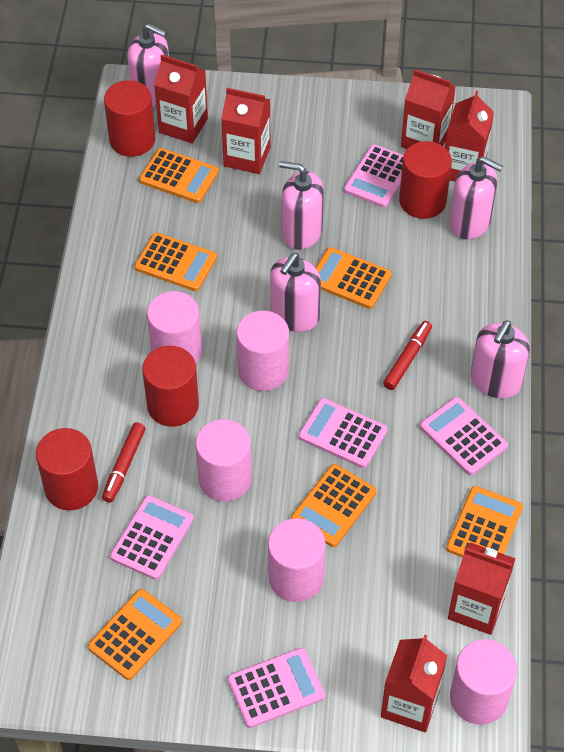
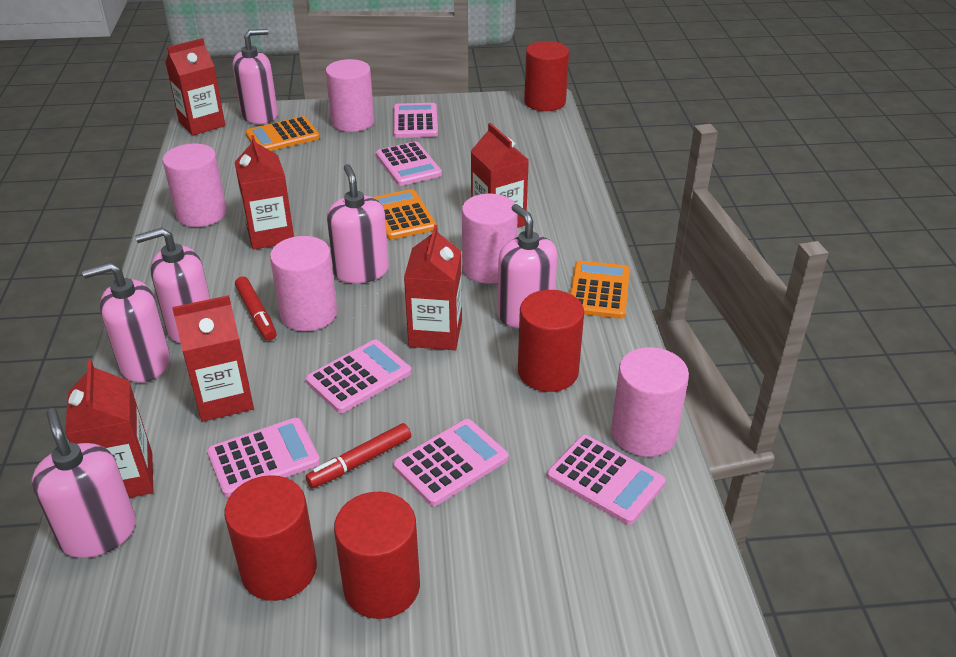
orange calculator: [88,589,182,680] [134,233,217,291] [139,148,219,203] [291,464,377,547] [315,247,392,309] [446,486,523,557] = 6 -> [245,116,320,151] [372,189,436,240] [570,260,630,319] = 3
pink calculator: [110,495,194,580] [228,648,325,728] [298,398,388,468] [344,144,404,208] [420,397,508,475] = 5 -> [207,418,320,498] [306,340,411,413] [376,141,442,186] [393,103,438,138] [393,419,509,506] [547,435,666,525] = 6
pink soap dispenser: [127,23,169,107] [270,253,321,332] [279,161,324,250] [450,156,503,240] [471,320,530,398] = 5 -> [32,408,136,558] [82,262,170,383] [135,228,210,344] [233,29,278,124] [327,164,389,284] [498,204,557,328] = 6

